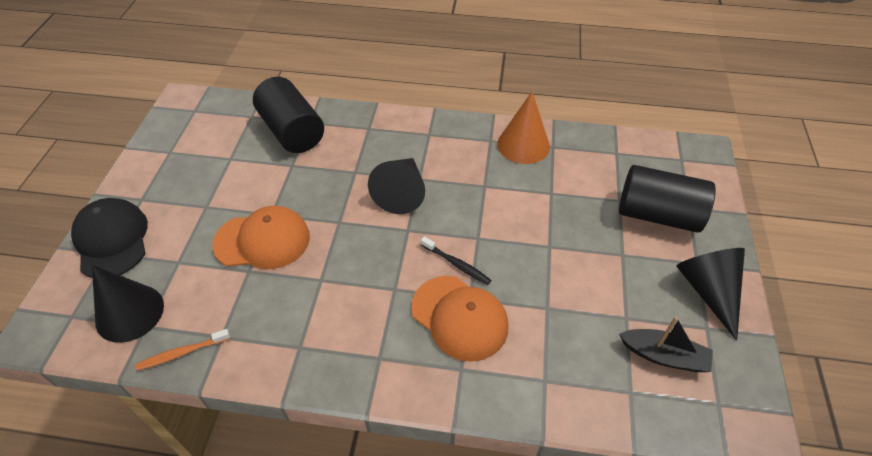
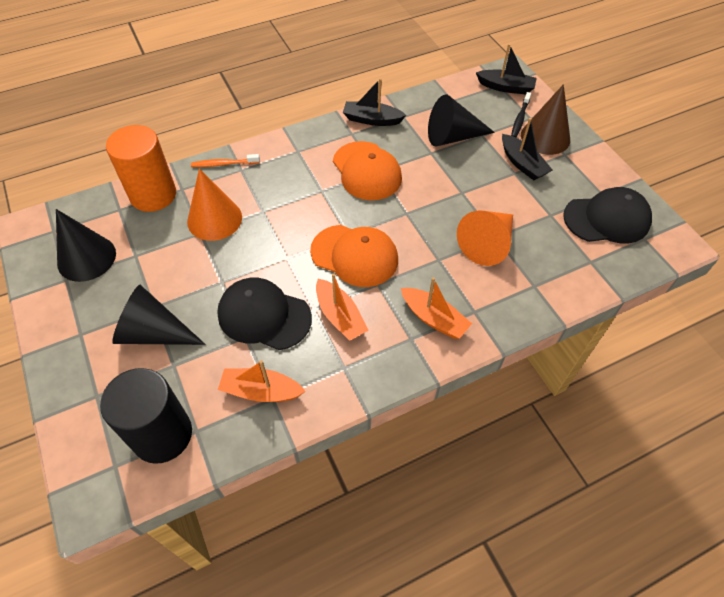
black boat: [619,316,713,372] = 1 -> [343,78,406,126] [476,44,537,94] [502,118,552,180] = 3
black cap: [71,198,148,278] = 1 -> [217,278,312,350] [563,187,652,244] = 2
black cylinder: [253,77,324,153] [619,165,716,233] = 2 -> [100,368,192,464] = 1
brown cone: none = 0 -> [521,84,570,155] = 1
orange boat: none = 0 -> [218,360,306,402] [316,273,369,341] [401,277,472,339] = 3
orange cone: [497,92,550,164] = 1 -> [187,168,242,241] [457,210,513,266] = 2
orange cylinder: none = 0 -> [106,125,176,212] = 1

